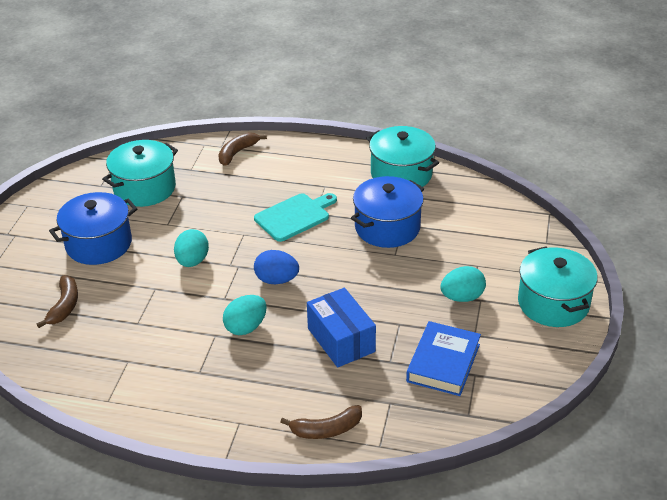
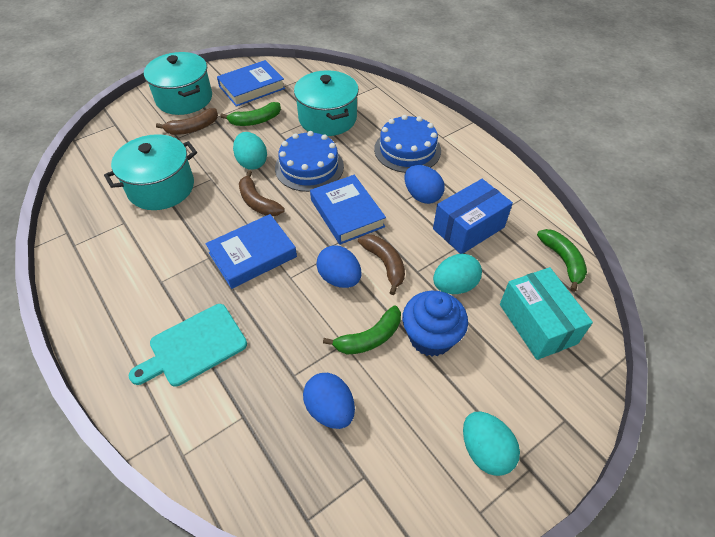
blue book: [406,321,481,396] = 1 -> [205,214,297,289] [217,60,285,107] [310,175,386,245] = 3
blue cake: none = 0 -> [275,131,344,192] [374,115,441,173] = 2
blue cupcake: none = 0 -> [402,291,468,357] = 1
blue egg: [254,250,299,284] = 1 -> [303,373,355,429] [316,245,361,288] [405,165,444,204] = 3
blue pot: [49,192,137,265] [351,176,424,248] = 2 -> none = 0
green banana: none = 0 -> [220,102,281,126] [323,306,401,354] [537,229,587,292] = 3
turquoise box: none = 0 -> [500,267,593,360] = 1

